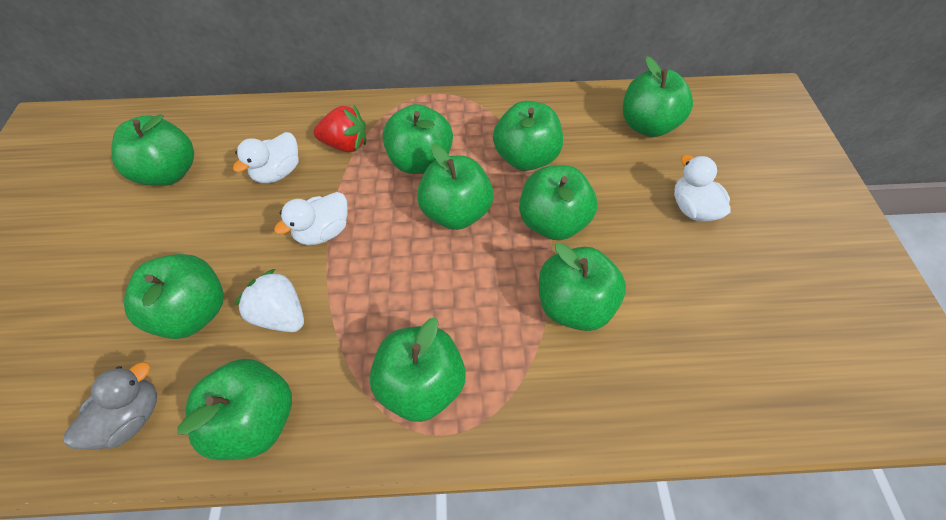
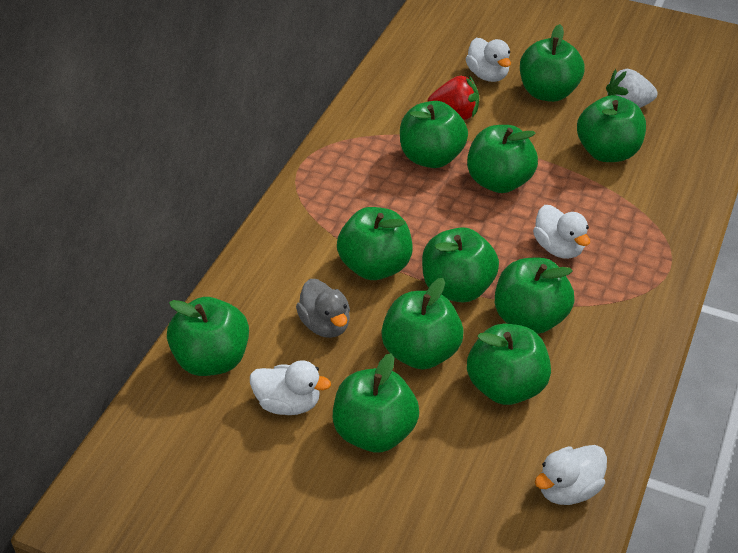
green apple: [111,114,194,186] [124,254,224,339] [177,359,292,460] [370,318,466,422] [382,104,453,174] [417,144,493,230] [493,101,563,171] [519,165,598,240] [539,243,626,331] [623,56,693,137] = 10 -> [167,297,249,376] [333,353,419,452] [337,207,413,280] [381,278,464,370] [400,101,468,168] [422,227,499,303] [467,125,538,193] [467,323,551,405] [495,258,574,334] [520,24,584,102] [577,95,646,162] = 11
white duck: [233,132,299,183] [274,192,348,245] [674,155,731,222] = 3 -> [250,360,331,415] [466,38,511,82] [533,205,590,259] [535,445,607,505] = 4

